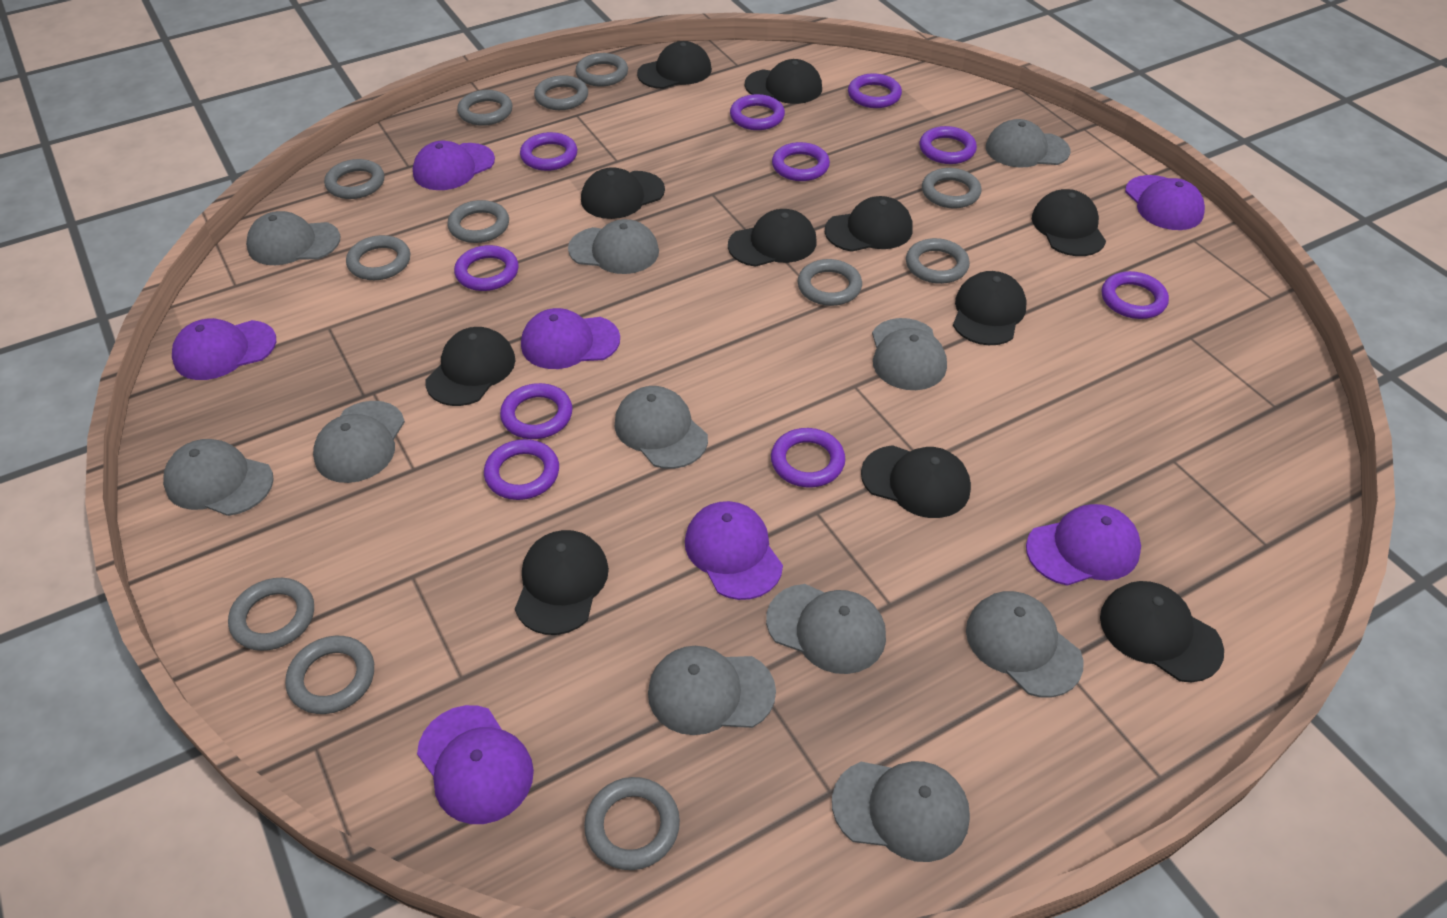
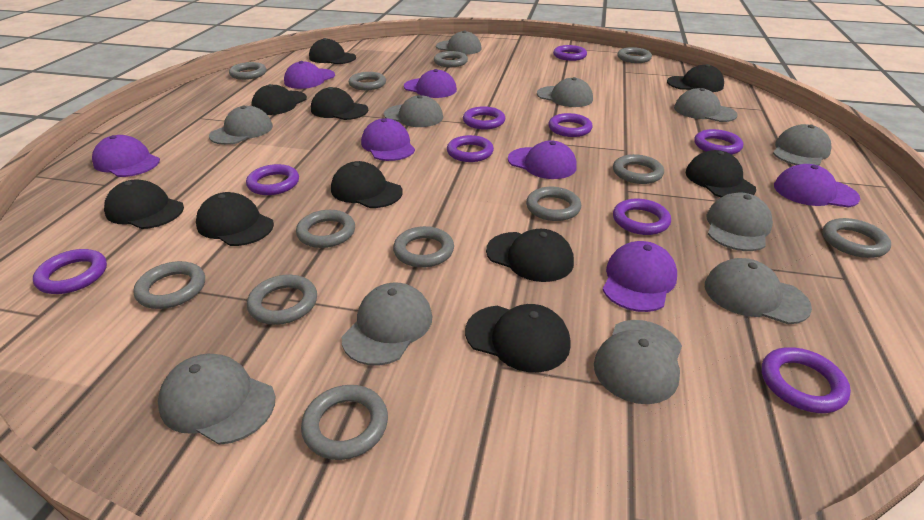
black cap: [425,327,515,406] [515,530,609,635] [581,167,665,219] [637,41,712,89] [728,209,817,267] [745,59,822,104] [825,196,913,252] [861,445,971,518] [953,271,1027,345] [1032,189,1106,256] [1100,581,1224,682] = 11 -> [104,179,184,229] [196,192,274,246] [251,84,307,115] [309,38,356,64] [311,87,368,120] [331,161,403,208] [465,304,571,372] [486,229,574,282] [667,64,724,92] [686,150,756,197] = 10
purple ring: [454,245,519,291] [484,439,559,500] [500,383,573,439] [520,132,577,171] [730,94,785,130] [771,428,845,487] [772,142,830,181] [848,73,902,108] [919,126,977,164] [1102,271,1169,319] = 10 -> [33,249,107,294] [246,164,299,195] [447,135,494,162] [463,106,505,130] [548,113,592,137] [553,45,587,61] [613,199,671,235] [694,129,743,155] [762,347,851,413] = 9

